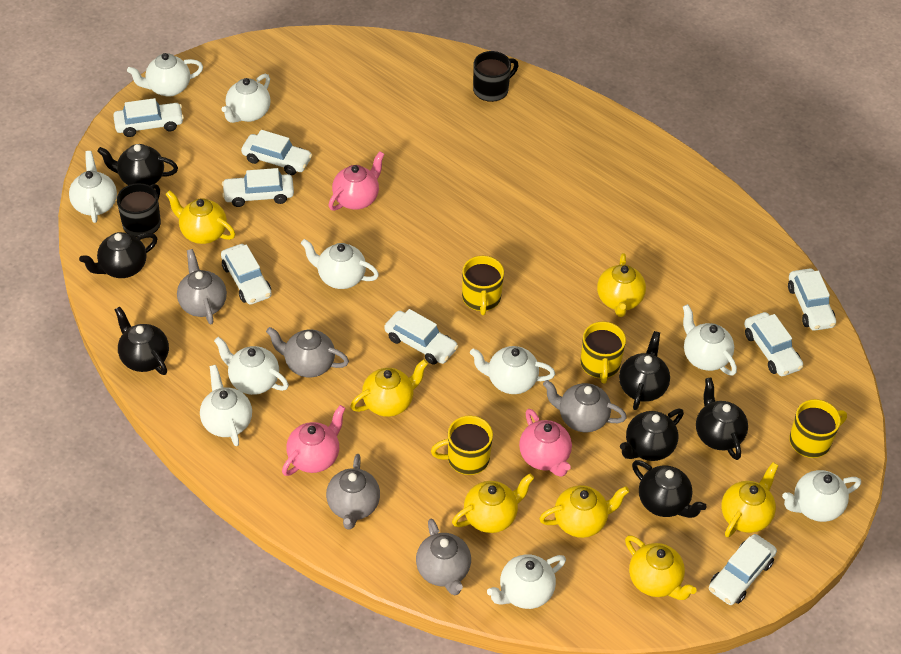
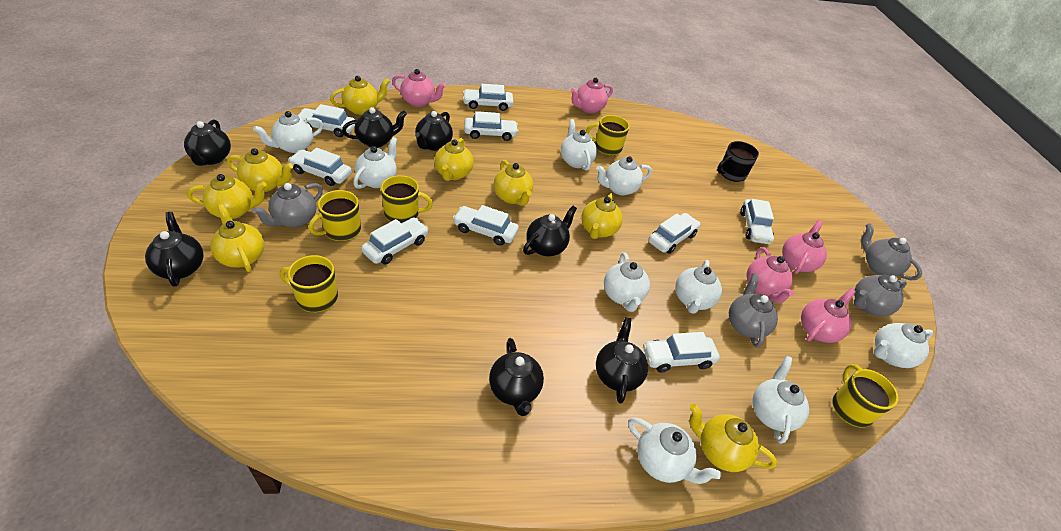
black mug: [117,183,161,237] [473,51,518,102] = 2 -> [717,141,759,182] = 1
grey teapot: [177,249,227,324] [266,327,349,377] [326,454,380,530] [416,519,471,595] [543,380,627,432] = 5 -> [252,183,323,228] [729,274,778,348] [854,275,907,316] [861,223,922,280] = 4
pink teapot: [282,405,345,476] [328,151,385,211] [519,409,572,477] = 3 -> [392,69,446,107] [571,78,613,113] [747,247,794,303] [782,220,827,274] [801,288,856,343] = 5
white car: [113,98,184,137] [221,244,272,305] [222,168,294,207] [241,130,312,175] [384,309,458,365] [709,534,777,605] [744,312,803,376] [788,269,836,331] = 8 -> [288,148,352,186] [298,104,355,137] [361,218,429,265] [453,205,519,246] [463,84,513,111] [464,111,519,141] [643,332,720,373] [648,213,700,254] [740,199,774,244] = 9
white teapot: [69,151,117,223] [127,53,203,97] [200,365,252,446] [214,337,289,395] [221,74,271,123] [301,239,379,289] [470,346,555,394] [487,554,566,609] [683,304,737,376] [782,470,861,522] = 10 -> [253,111,324,153] [353,137,398,189] [561,119,597,171] [596,156,652,195] [604,252,650,312] [628,417,721,484] [675,260,722,314] [752,356,809,444] [874,323,933,368] = 9
yellow mug: [431,416,493,475] [462,256,504,315] [580,322,626,384] [789,399,847,458] = 4 -> [280,255,338,312] [309,190,361,241] [381,175,433,223] [586,115,630,155] [832,364,898,428] = 5
yellow teapot: [166,190,235,244] [350,359,428,417] [452,474,534,533] [539,485,629,538] [597,253,646,317] [625,535,697,600] [721,462,779,537] = 7 -> [187,174,267,219] [210,204,264,272] [227,148,293,192] [330,76,390,115] [434,138,474,181] [494,160,533,206] [581,193,623,239] [689,404,777,472] = 8

